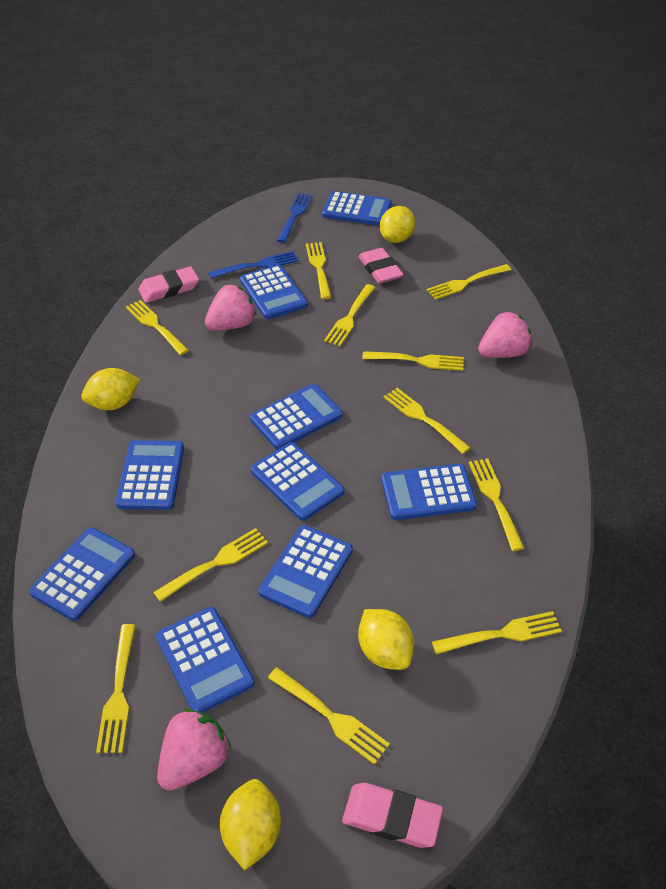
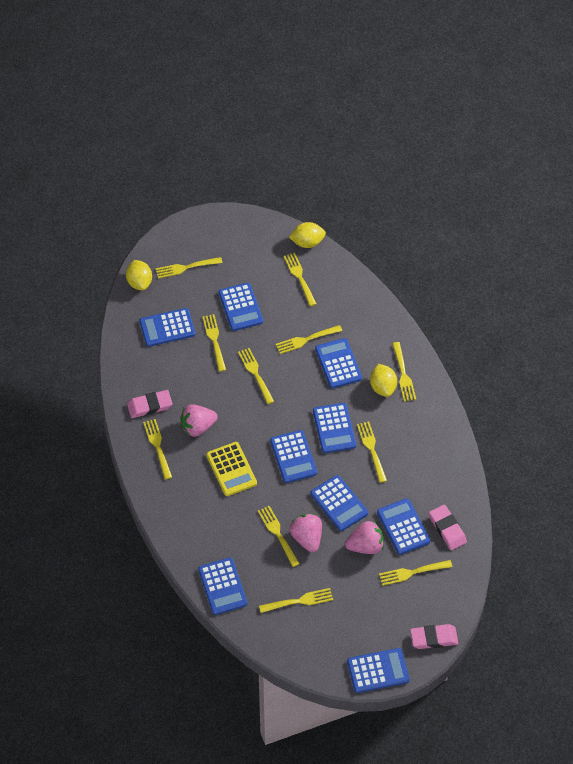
blue fork: [208,251,298,279] [277,193,313,243] = 2 -> none = 0
yellow calculator: none = 0 -> [206,442,257,496] = 1
yellow lemon: [81,368,140,410] [220,779,281,870] [358,609,414,670] [380,206,415,243] = 4 -> [126,260,152,290] [289,222,326,248] [370,364,397,397] = 3

